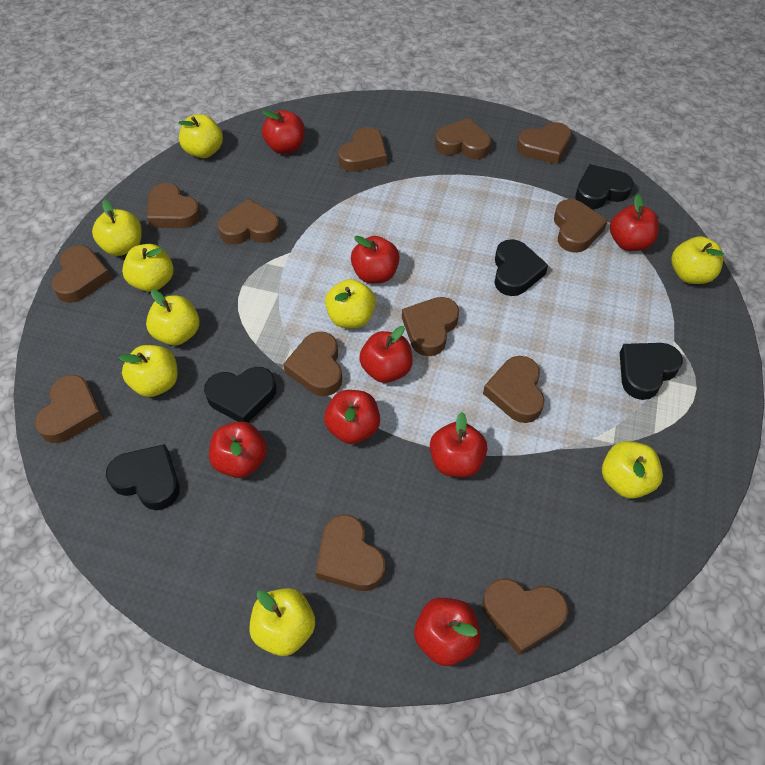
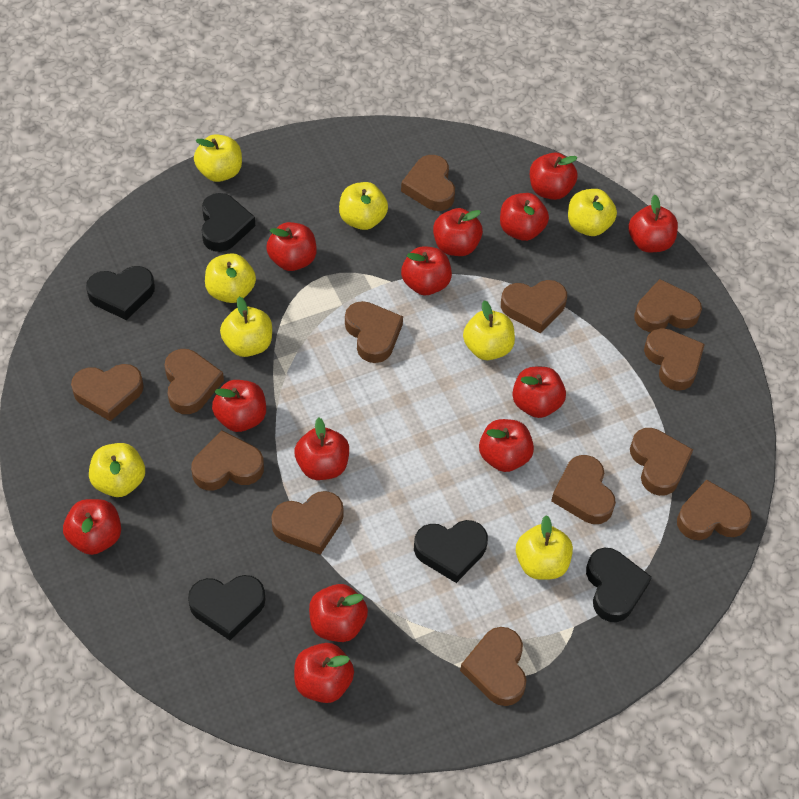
red apple: [209,422,267,478] [262,110,305,154] [324,390,380,444] [351,236,400,283] [359,326,413,383] [414,598,480,666] [430,412,487,478] [610,194,659,251] = 8 -> [63,499,121,555] [212,380,266,432] [266,222,317,271] [294,417,349,480] [294,643,354,703] [309,584,368,642] [401,246,452,295] [433,208,483,256] [479,419,534,472] [500,193,549,241] [512,367,566,418] [530,153,578,200] [628,195,678,252] = 13
yellow apple: [92,199,142,256] [118,345,178,397] [122,244,173,292] [146,290,199,346] [178,114,223,158] [249,588,315,656] [325,279,376,328] [602,441,663,499] [672,236,724,284] = 9 -> [89,443,145,497] [194,134,242,182] [205,253,256,303] [220,297,272,357] [339,182,388,230] [463,300,515,360] [516,515,573,580] [568,189,617,236] = 8

